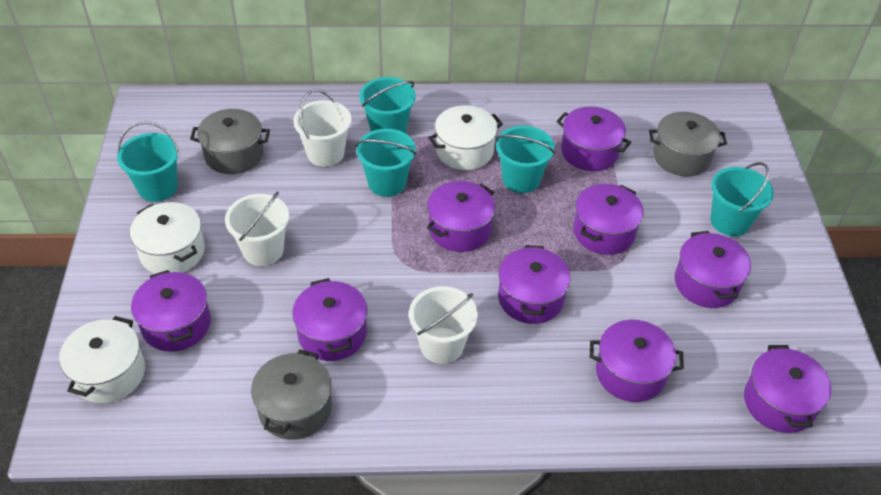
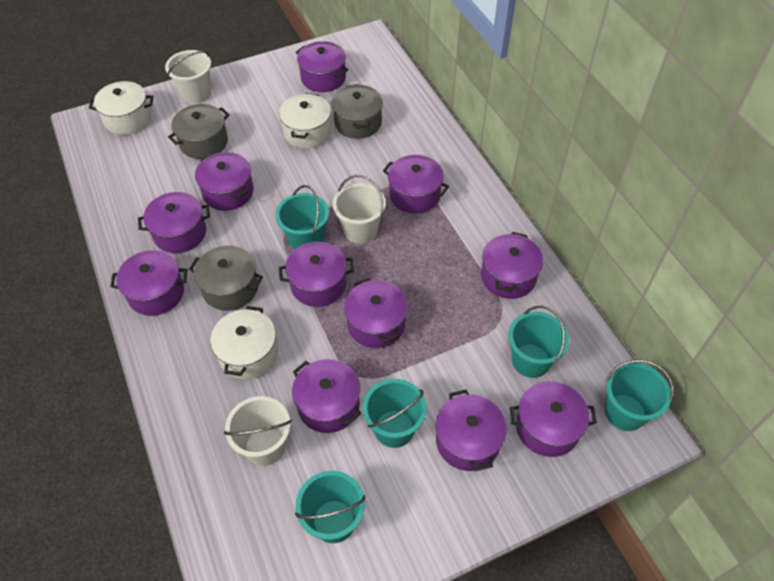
purple pot: [131,270,211,352] [292,278,367,361] [427,181,495,252] [498,245,571,324] [556,106,631,171] [573,184,643,255] [590,320,684,402] [675,231,751,308] [744,345,832,433] = 9 -> [110,250,187,316] [138,192,210,253] [195,152,254,211] [279,242,354,307] [292,359,362,433] [296,41,348,92] [344,278,408,348] [383,155,449,214] [436,390,507,471] [481,232,543,299] [510,381,597,457] = 11

